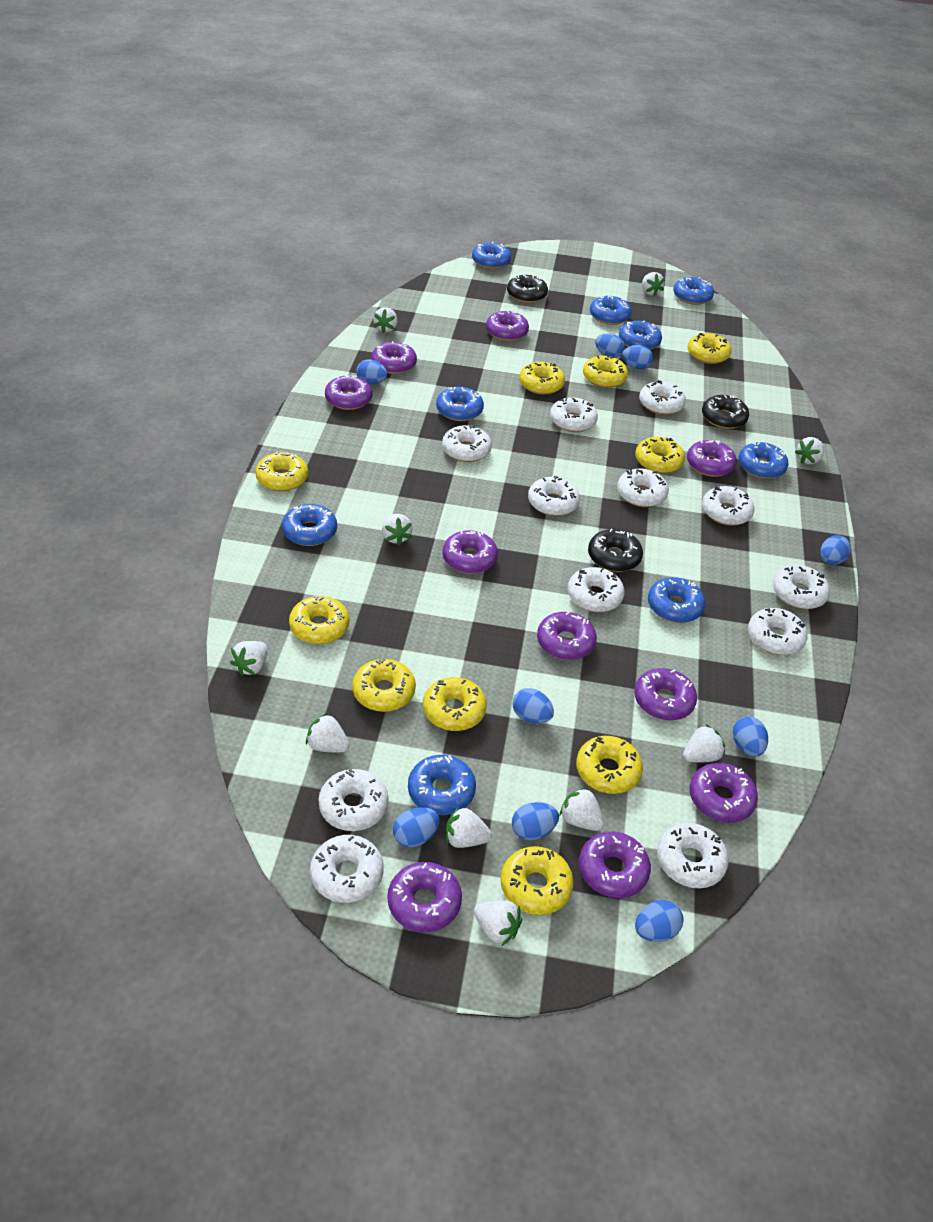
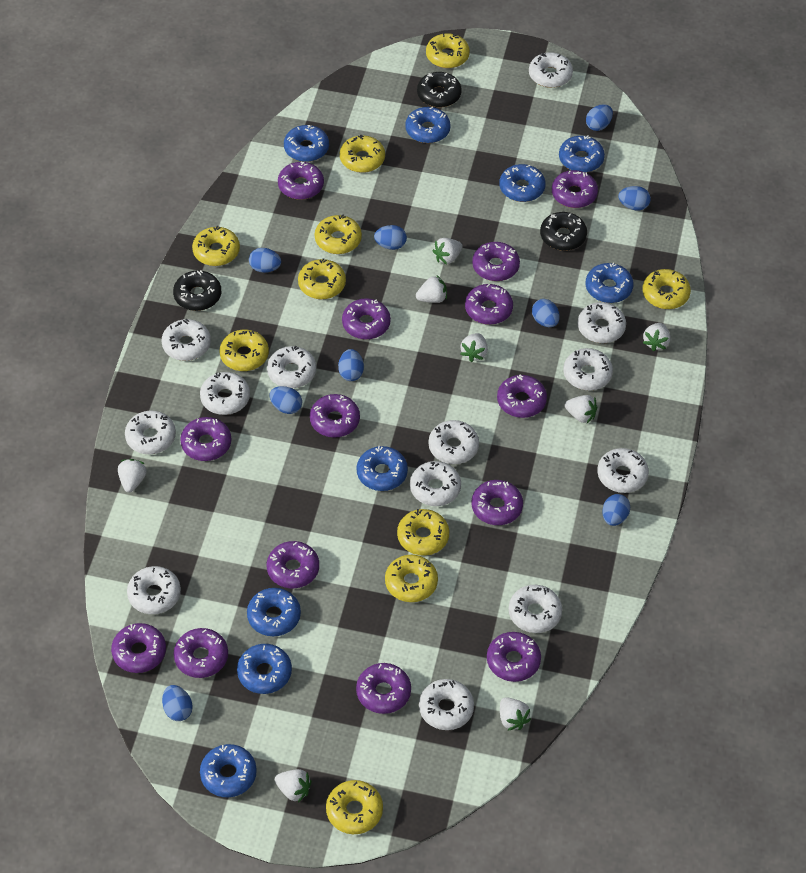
purple donut: [325,375,373,410] [371,341,417,374] [388,862,462,932] [442,530,498,574] [486,311,529,341] [537,611,597,660] [579,831,651,898] [634,668,697,721] [687,440,737,477] [690,763,758,823] = 10 -> [111,623,166,673] [173,628,228,678] [180,417,231,461] [267,541,319,588] [278,162,324,200] [310,394,360,438] [342,298,391,340] [356,663,411,714] [465,284,513,325] [471,480,523,525] [472,242,520,281] [487,632,541,682] [497,375,547,418] [552,170,598,208] = 14
white donut: [310,835,384,903] [318,769,388,831] [442,425,492,462] [528,476,580,516] [550,397,598,432] [567,567,625,612] [617,469,669,507] [639,380,686,415] [657,823,729,889] [702,486,755,526] [748,608,808,655] [773,565,830,609] = 12 -> [125,411,176,454] [127,566,181,614] [161,319,211,361] [200,372,250,415] [267,345,316,388] [410,461,461,506] [419,679,474,730] [428,420,479,464] [509,585,562,633] [529,52,573,88] [563,348,613,391] [577,302,626,343] [597,448,649,493] = 13
white strawberry: [230,641,267,676] [306,713,349,752] [373,307,398,334] [382,514,413,545] [446,806,492,848] [474,900,522,946] [560,787,604,831] [642,272,665,296] [683,724,725,762] [795,437,824,464] = 10 -> [118,459,147,492] [275,769,312,802] [416,276,447,303] [432,238,463,264] [460,333,488,362] [500,697,531,731] [565,395,597,423] [643,323,670,351] = 8

